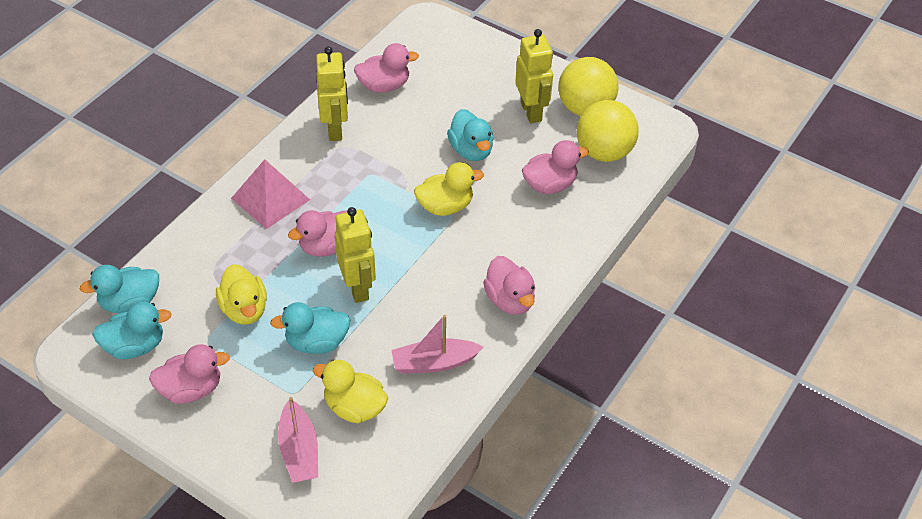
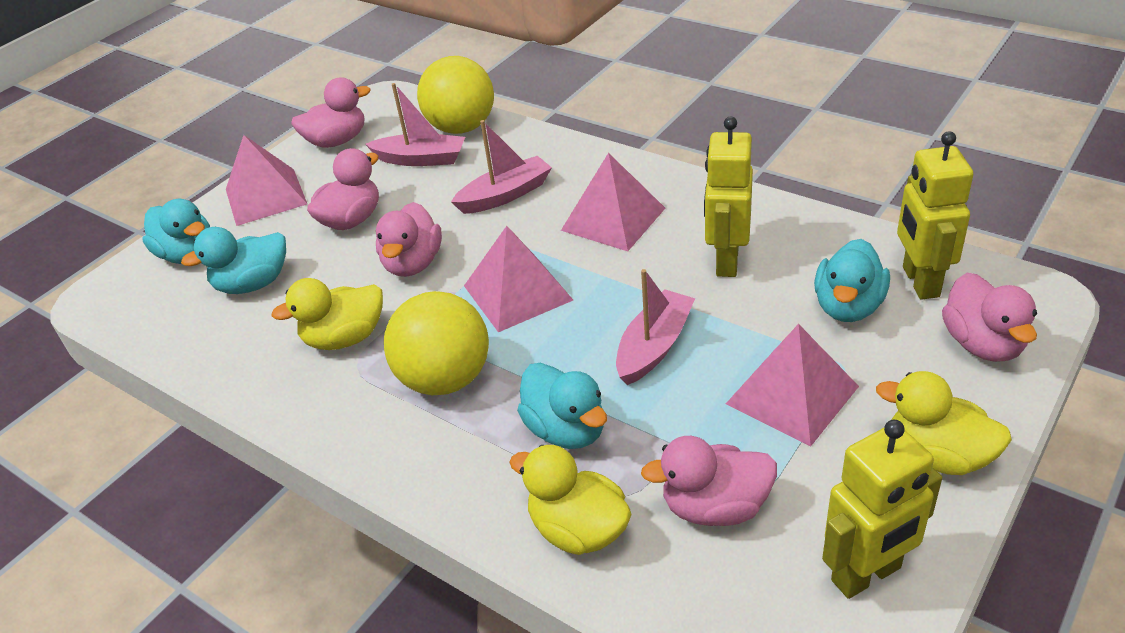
pink boat: [278,397,318,483] [391,315,483,374] = 2 -> [365,83,465,166] [451,120,552,214] [616,269,695,385] = 3
pink pyramid: [231,159,310,229] = 1 -> [226,135,307,226] [464,226,573,332] [561,153,665,251] [726,324,859,447] = 4

